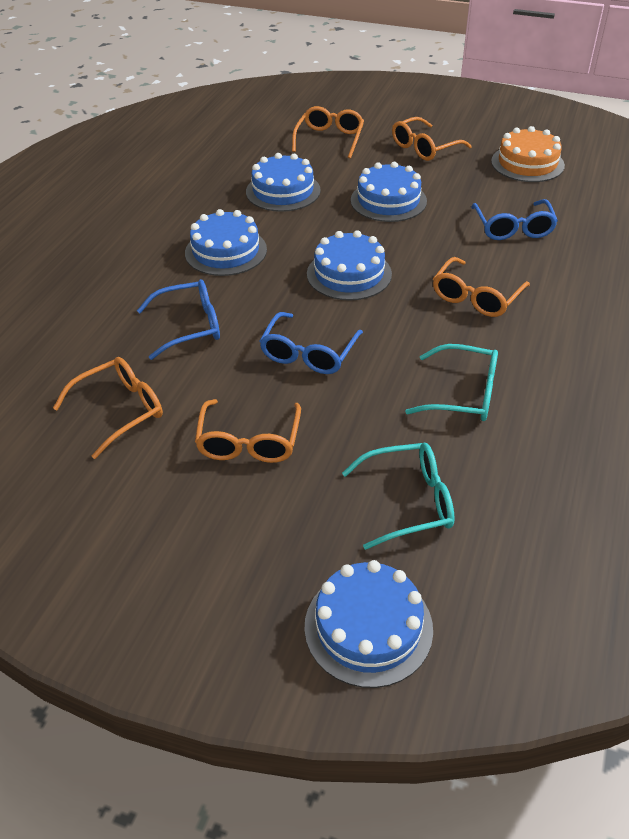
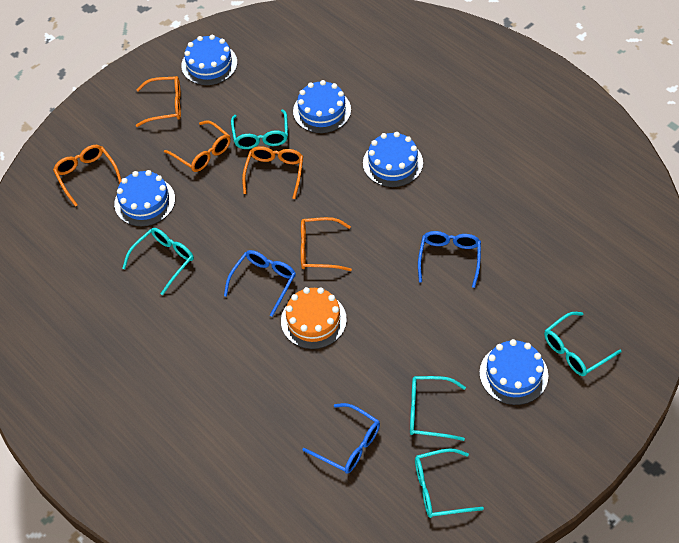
turquoise glasses: [342,443,455,550] [405,344,498,421] = 2 -> [122,228,194,295] [231,110,288,149] [410,376,466,441] [415,448,484,518] [544,312,622,376] = 5

